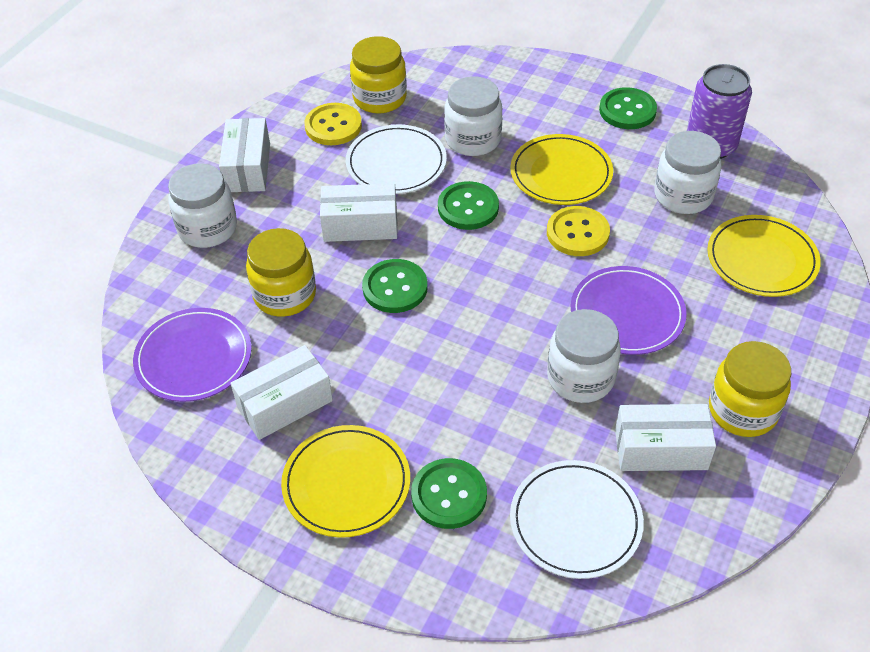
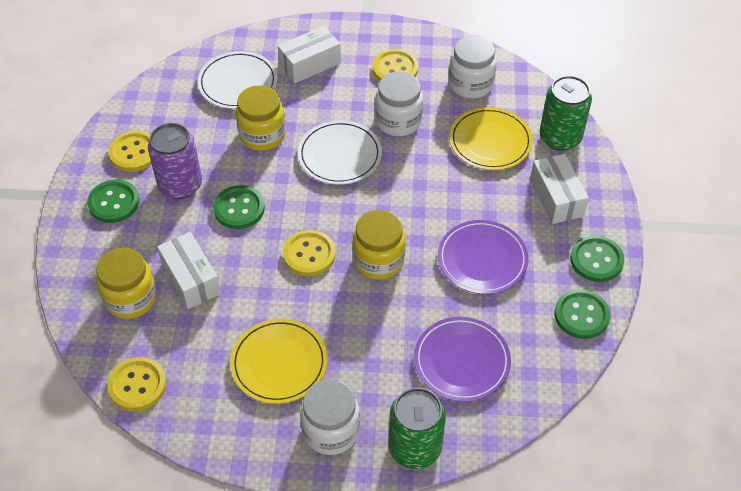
green can: none = 0 -> [389,387,446,469] [540,75,592,151] = 2
white box: [219,118,270,192] [231,345,333,440] [320,183,397,242] [615,404,716,471] = 4 -> [157,232,221,309] [277,26,341,84] [530,154,589,224] = 3
white jar: [168,163,237,248] [444,76,503,156] [547,309,621,403] [654,131,721,214] = 4 -> [300,380,360,455] [375,72,423,136] [449,35,497,98] = 3
yellow button: [305,103,362,145] [547,206,610,256] = 2 -> [107,357,166,411] [108,131,152,172] [283,230,336,276] [373,49,418,81] = 4
yellow plate: [281,425,410,538] [510,134,613,205] [707,215,821,297] = 3 -> [230,319,327,404] [449,107,533,170] = 2

